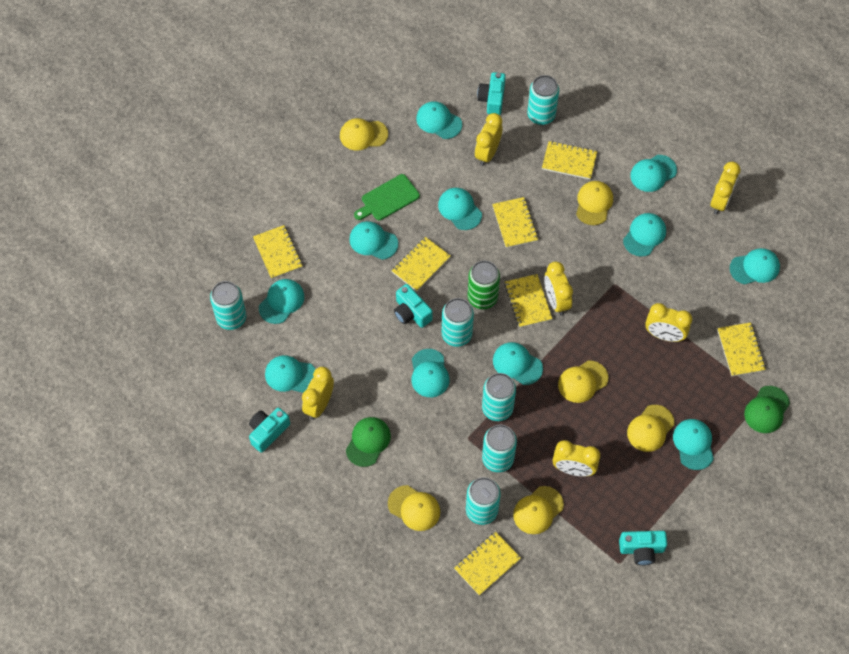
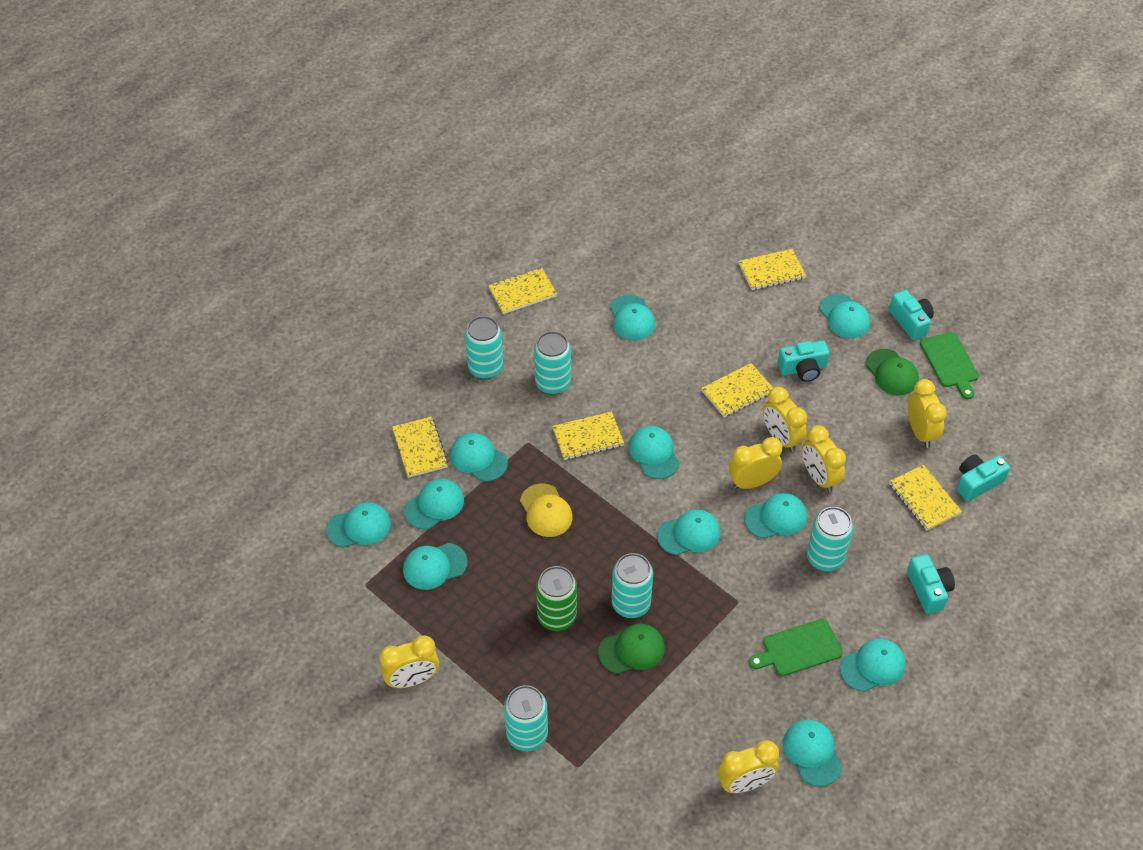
green cutting board: [354,174,420,220] = 1 -> [749,619,843,676] [920,332,979,399] = 2
turquoise can: [210,281,246,330] [442,298,474,347] [466,477,501,525] [482,373,516,421] [482,425,517,472] [527,75,559,125] = 6 -> [465,316,503,379] [504,685,548,751] [534,331,571,395] [611,553,653,618] [807,507,853,571] = 5
yellow cap: [340,118,388,151] [388,485,440,531] [513,486,564,534] [558,360,608,403] [576,181,613,225] [627,405,674,452] = 6 -> [520,484,573,537] = 1
yellow notebook: [253,225,303,279] [391,237,451,291] [454,532,521,596] [492,197,538,248] [505,274,553,328] [542,141,597,179] [717,322,766,376] = 7 -> [392,417,448,478] [488,268,557,314] [552,411,624,460] [701,363,773,417] [739,249,806,290] [889,465,962,530] = 6

